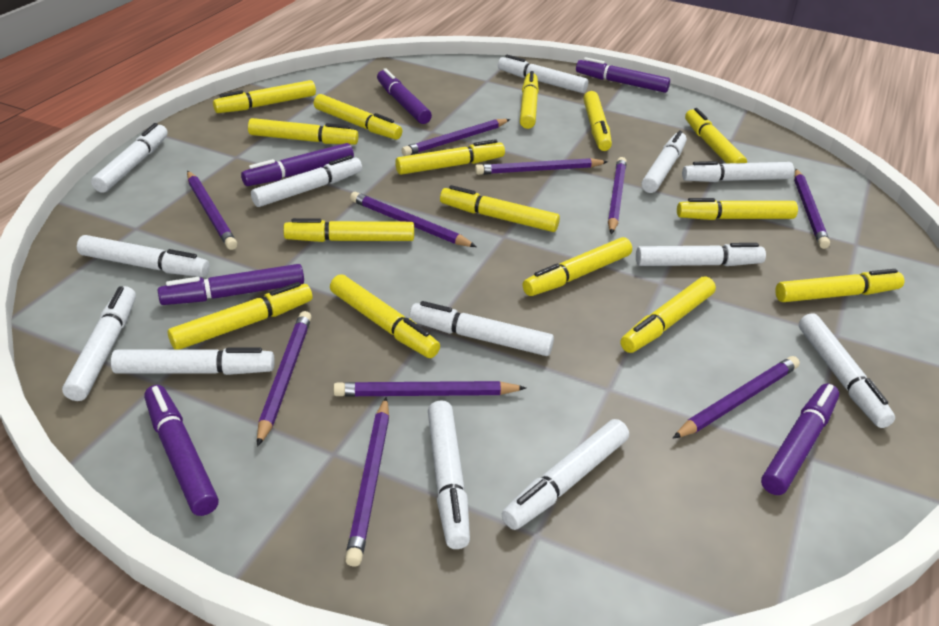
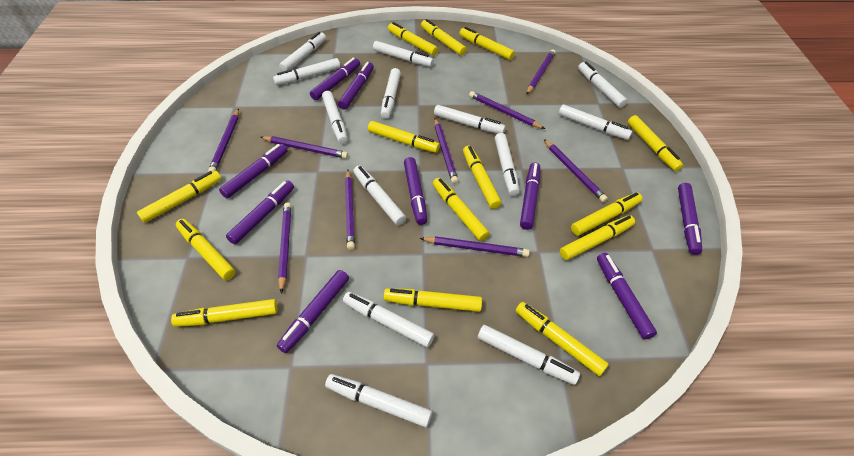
purple marker: [144,385,219,516] [158,264,304,305] [241,143,354,186] [377,68,432,124] [576,57,670,93] [761,384,839,495] = 6 -> [219,144,288,198] [226,181,294,245] [277,270,349,353] [310,58,360,100] [338,62,374,110] [404,157,427,225] [520,162,540,230] [597,253,657,340] [678,183,702,255] = 9
purple pencil: [187,171,237,250] [257,311,311,447] [333,381,526,397] [345,397,389,567] [350,192,477,247] [401,119,510,156] [475,158,608,175] [608,157,627,234] [673,356,800,439] [794,169,830,249] = 10 -> [208,109,239,172] [260,136,348,159] [278,203,291,293] [345,170,355,250] [420,236,530,257] [434,118,458,184] [469,91,545,129] [526,49,556,95] [544,139,608,202] = 9
yellow marker: [168,282,313,349] [213,80,316,113] [248,118,359,145] [283,218,414,242] [314,94,402,140] [330,274,440,358] [395,139,505,175] [440,185,560,232] [520,71,539,129] [523,237,632,296] [583,91,612,151] [620,277,716,353] [677,198,798,220] [685,108,747,163] [775,269,904,302] = 15 -> [137,171,221,223] [171,299,278,327] [176,219,236,280] [368,121,440,153] [383,288,482,312] [388,22,438,56] [421,19,467,56] [433,178,489,241] [459,27,515,60] [463,146,502,209] [516,302,609,376] [560,215,635,260] [571,192,642,236] [628,115,683,171] = 14

